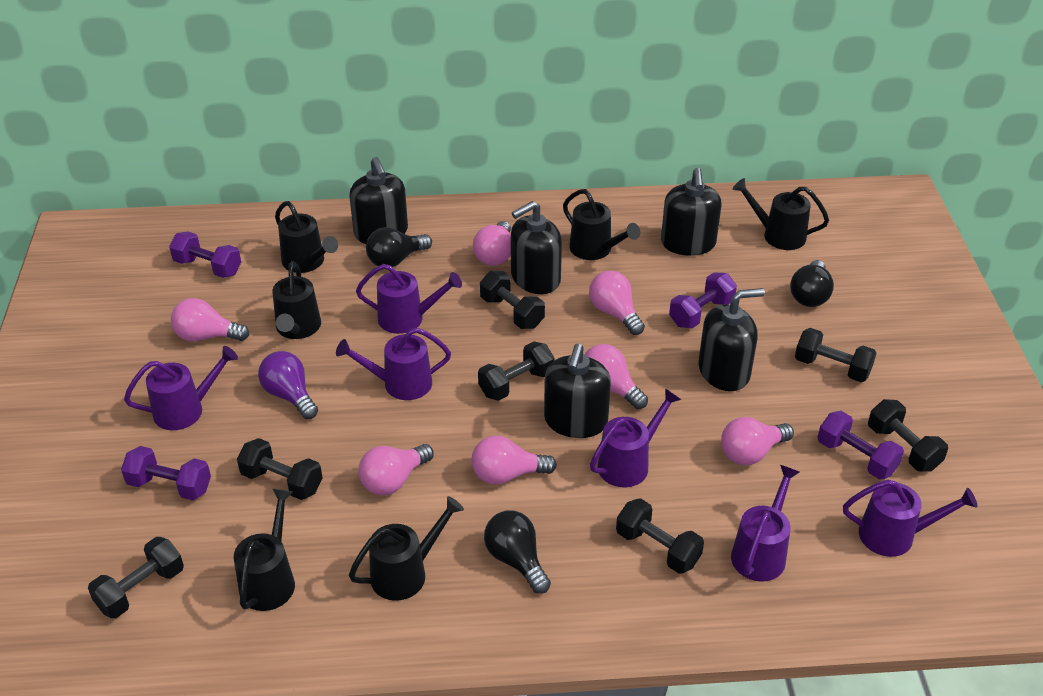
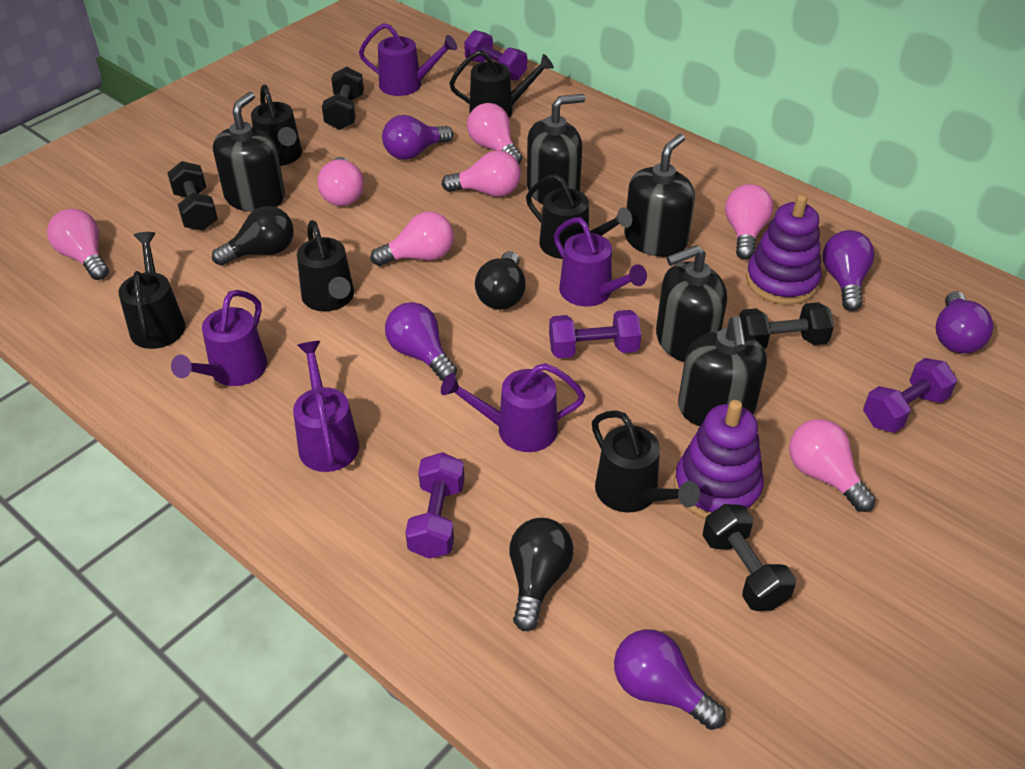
black dumbbell: [88,537,184,618] [237,438,322,500] [478,341,554,401] [480,271,545,329] [616,498,704,574] [795,328,876,382] [868,399,948,472] = 7 -> [168,161,218,231] [322,67,364,130] [703,504,796,611] [739,302,834,350] = 4
purple light bulb: [258,351,318,419] = 1 -> [382,115,453,160] [385,302,457,381] [614,629,726,730] [823,230,875,311] [936,291,993,354] = 5
purple stacking toy: none = 0 -> [674,400,764,519] [746,194,821,305] = 2
purple watering can: [124,346,238,430] [336,328,451,400] [356,264,462,334] [590,388,681,487] [731,465,800,582] [843,480,977,557] = 6 -> [171,290,267,386] [293,341,359,472] [359,23,457,96] [441,363,585,452] [554,217,647,307] = 5

